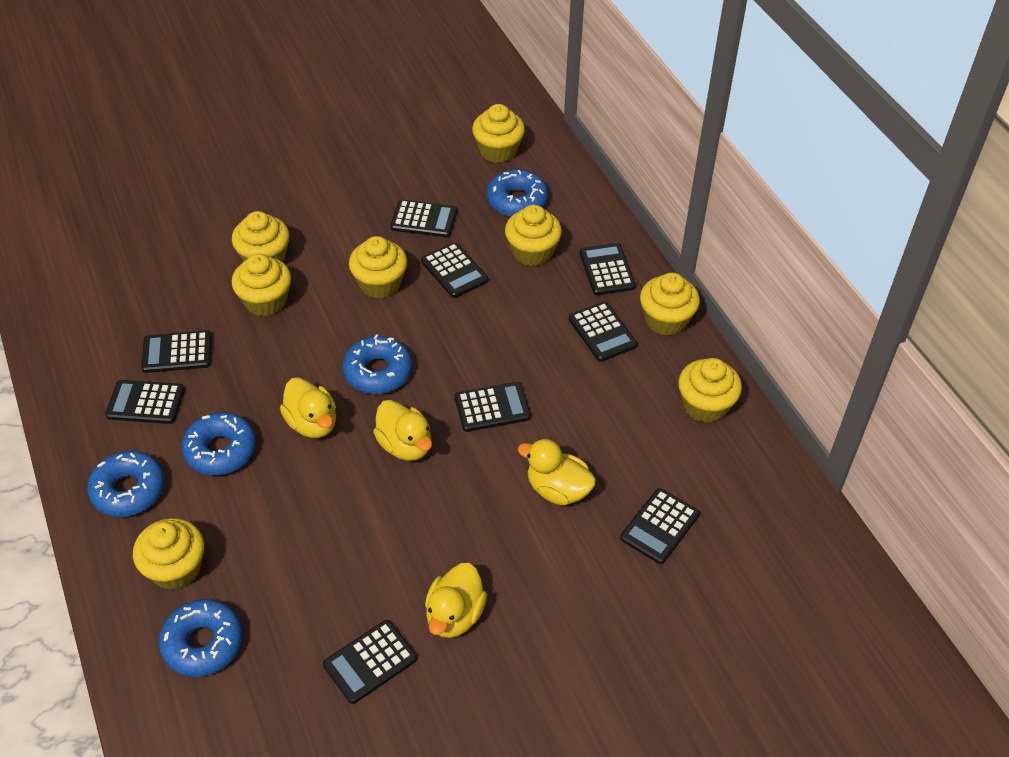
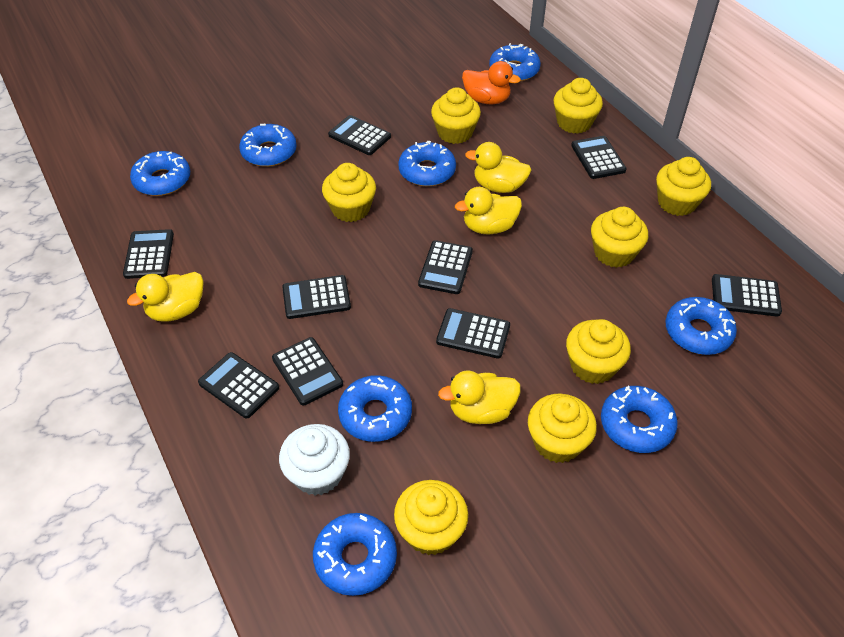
blue donut: [87,451,165,517] [159,599,243,677] [181,412,256,475] [343,334,412,394] [487,169,548,216] = 5 -> [130,151,190,196] [239,124,297,167] [313,513,397,596] [338,375,412,442] [398,141,456,186] [489,43,541,81] [601,386,678,453] [666,297,737,355] = 8
orange duck: none = 0 -> [462,61,521,104] = 1
white cupcake: none = 0 -> [279,424,350,495] = 1

